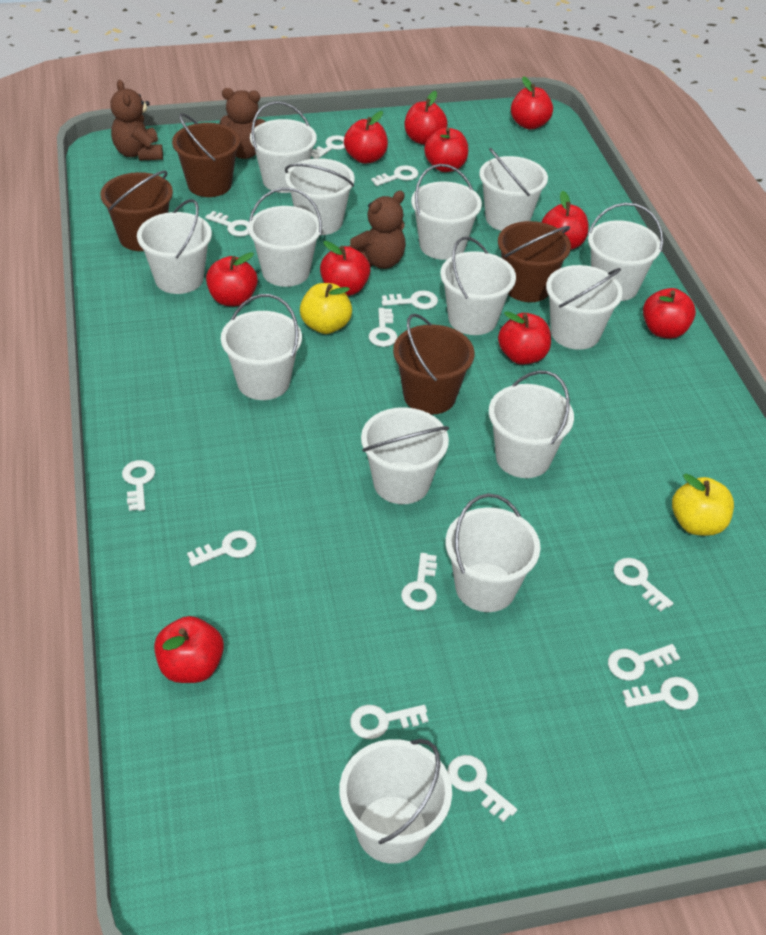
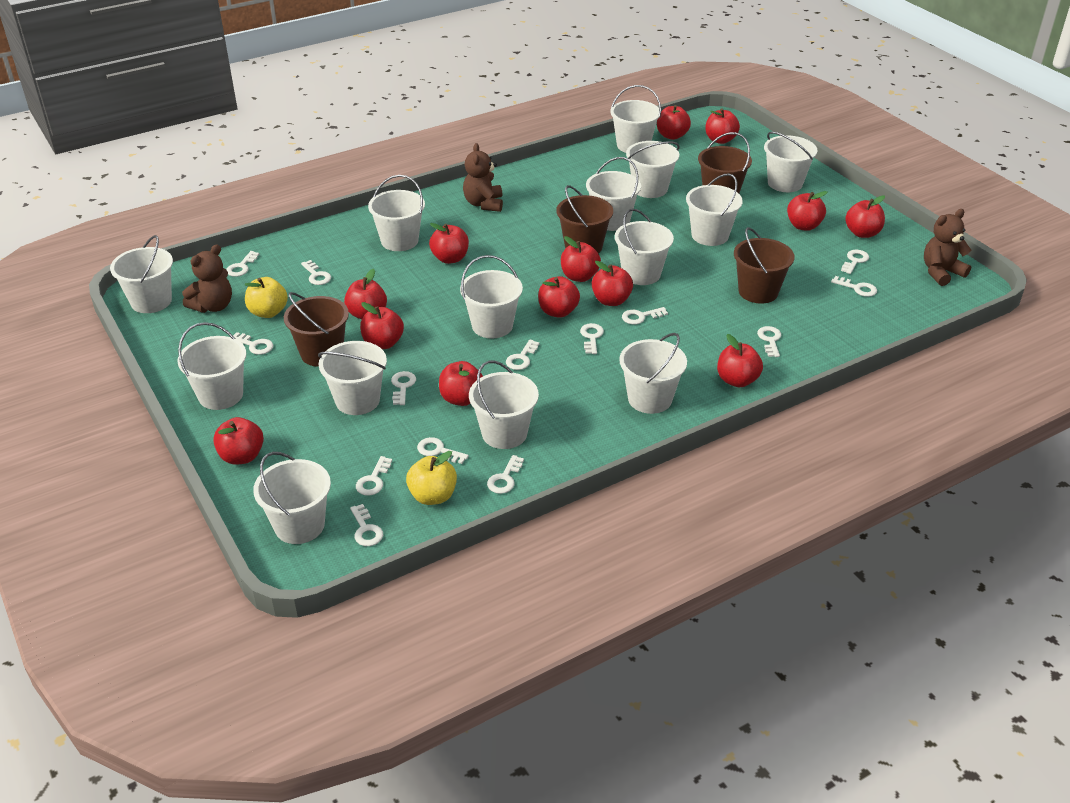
red apple: [154,616,224,683] [206,252,258,306] [320,241,371,296] [344,111,388,164] [405,91,448,145] [424,128,468,172] [498,311,551,365] [511,76,553,130] [542,191,588,250] [643,288,696,339] = 10 -> [213,417,264,465] [344,269,387,319] [360,302,404,349] [429,223,469,264] [439,361,483,406] [538,276,580,318] [561,236,601,282] [592,261,633,306] [657,105,691,140] [705,108,740,144] [717,334,763,387] [787,191,827,231] [845,195,885,238] = 13
white key: [122,460,155,511] [187,530,256,567] [205,211,249,237] [311,135,345,159] [350,705,428,739] [369,308,397,347] [371,165,418,186] [382,290,438,309] [401,553,437,610] [447,755,517,822] [608,644,680,681] [614,558,673,611] [622,677,699,710] = 13 -> [226,251,260,277] [233,332,273,355] [301,260,331,285] [350,504,383,546] [356,456,392,496] [391,371,416,405] [417,437,469,464] [487,455,524,494] [506,339,540,370] [580,323,604,354] [622,307,668,325] [757,326,781,357] [831,276,877,297] [841,250,869,274] = 14

